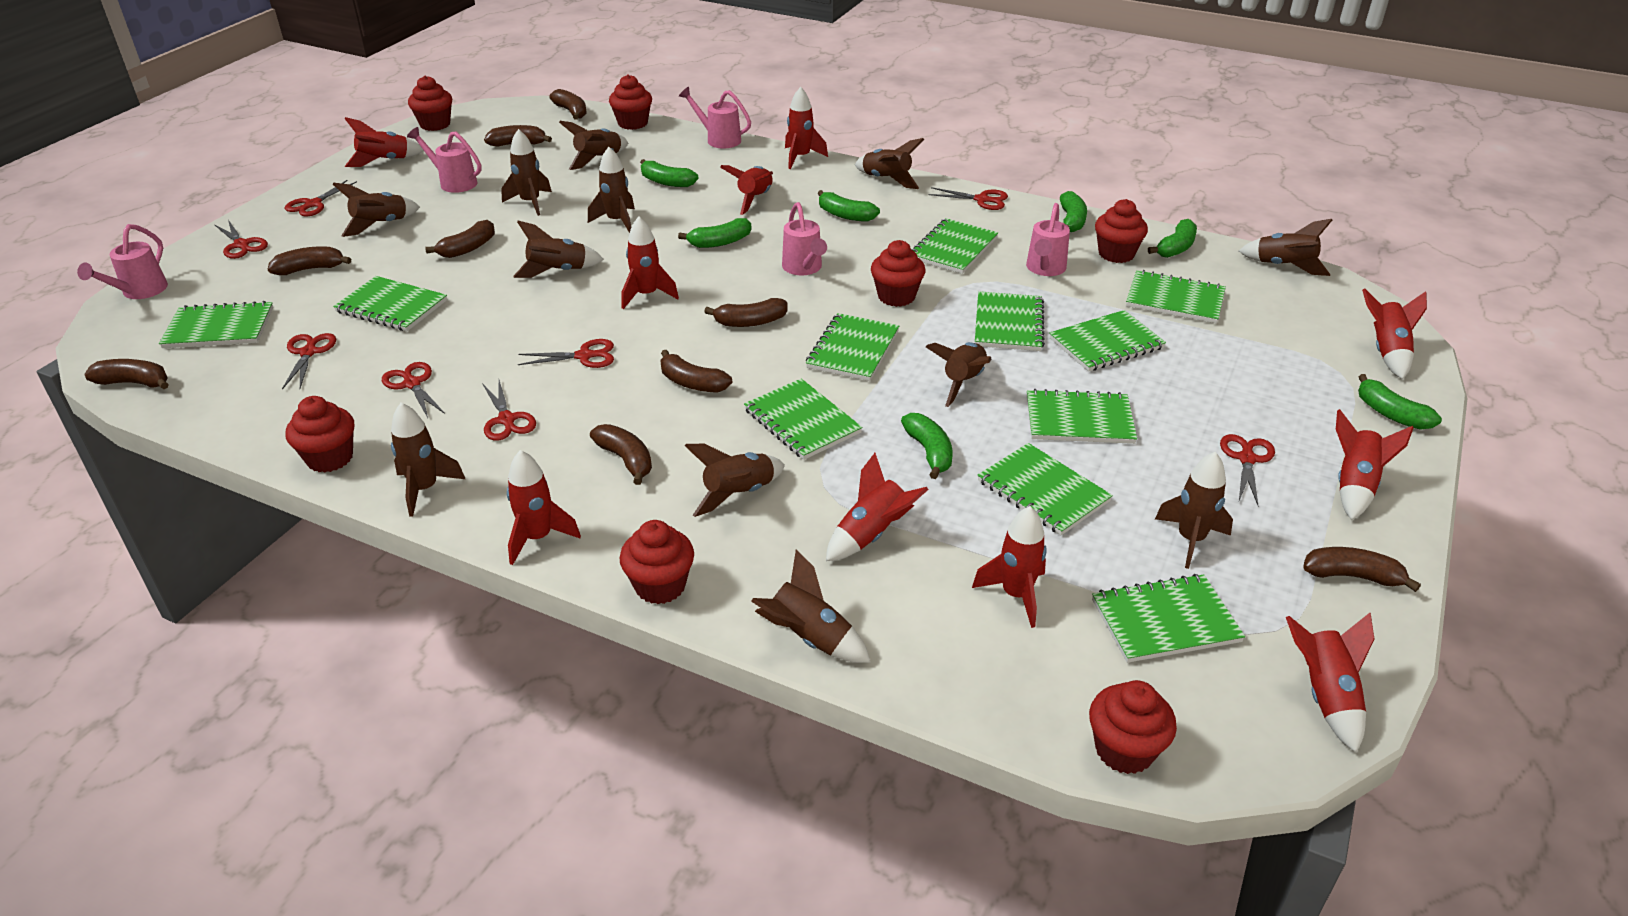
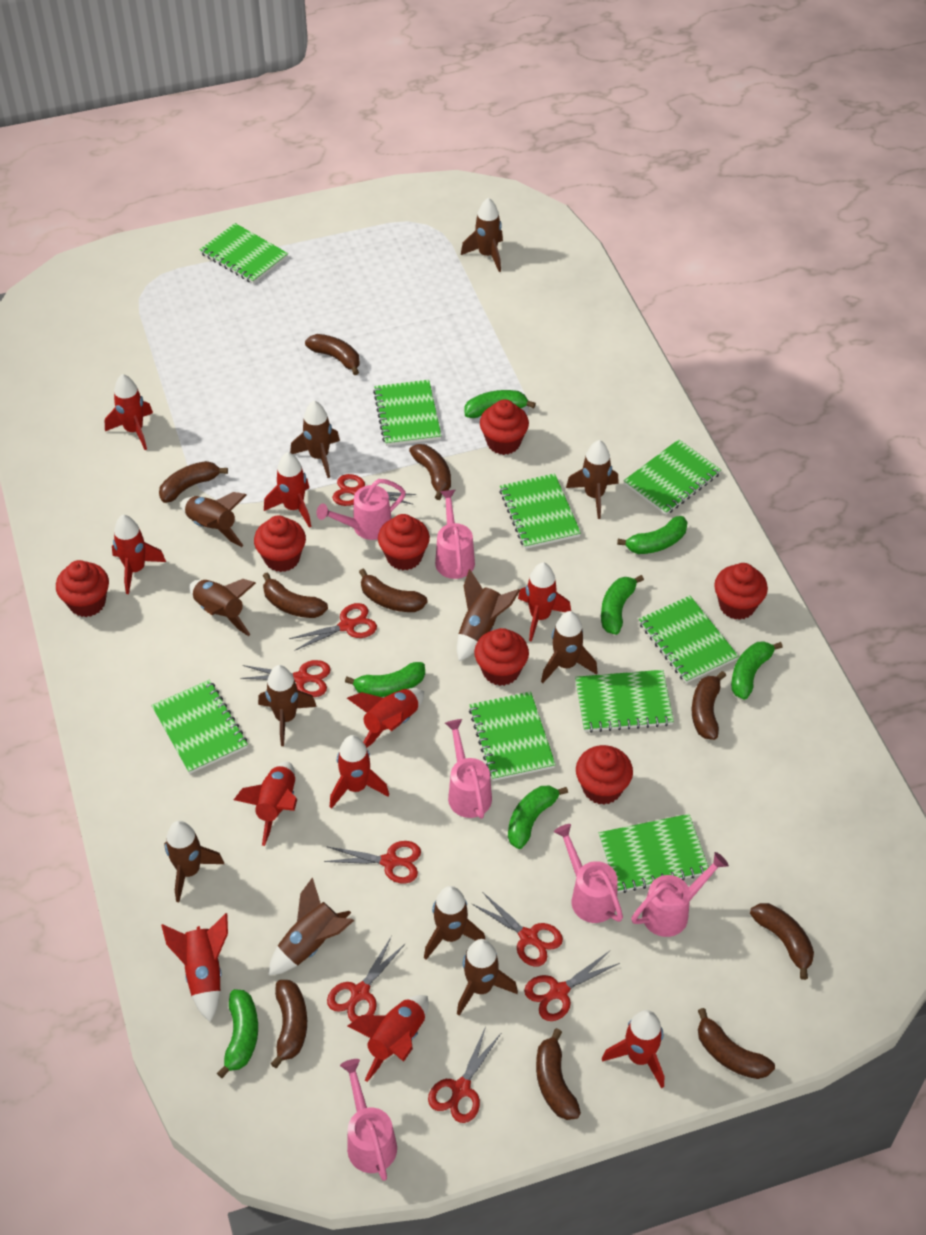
brown banana: [84,359,169,389] [268,246,351,275] [425,220,495,258] [484,125,552,147] [549,89,587,120] [590,424,652,485] [660,350,732,393] [704,298,787,327] [1303,547,1421,592] = 9 -> [159,461,228,503] [263,573,328,618] [271,980,307,1068] [305,334,360,375] [359,569,428,612] [409,444,451,500] [536,1028,581,1120] [692,671,726,740] [698,1008,775,1079] [750,903,814,980] = 10
green notebook: [159,301,273,348] [333,276,447,331] [744,379,862,460] [806,313,899,381] [912,218,998,274] [975,291,1045,351] [978,443,1113,535] [1027,389,1137,444] [1049,310,1166,372] [1092,574,1245,663] [1126,270,1226,323] = 11 -> [151,679,248,774] [199,223,288,284] [373,380,441,446] [469,691,556,781] [500,473,581,549] [575,670,674,733] [599,814,709,893] [624,439,721,515] [639,595,739,683] = 9
pink watering can: [77,224,168,299] [407,127,481,193] [679,87,751,149] [782,202,827,275] [1026,203,1070,276] = 5 -> [316,479,406,540] [340,1059,397,1181] [435,490,475,579] [445,719,492,819] [554,824,623,923] [631,852,729,937] = 6

